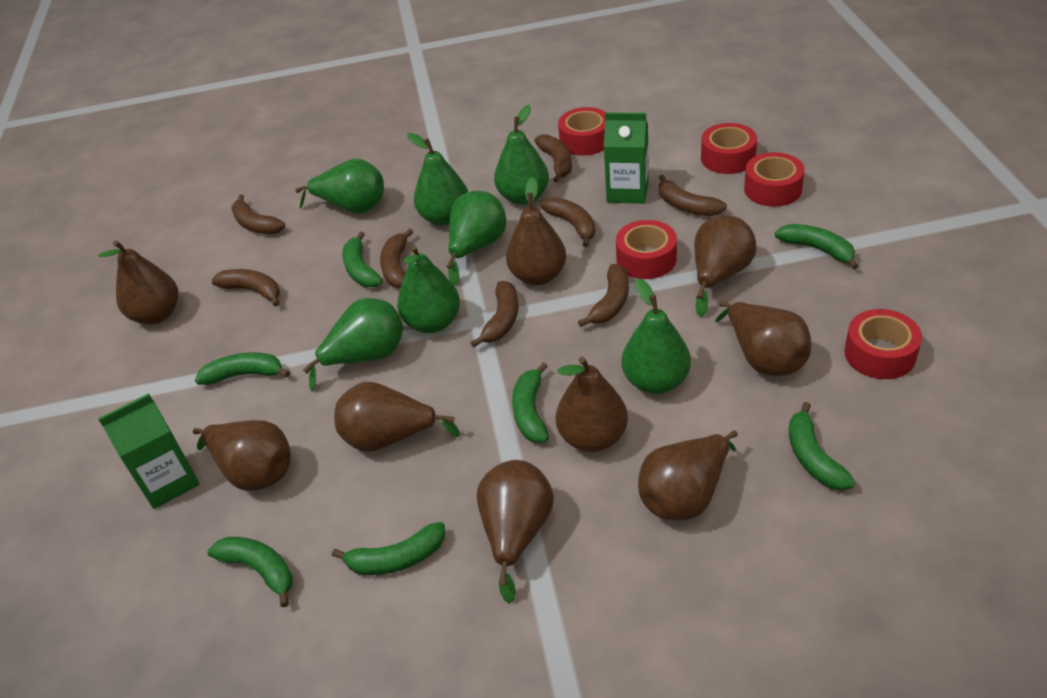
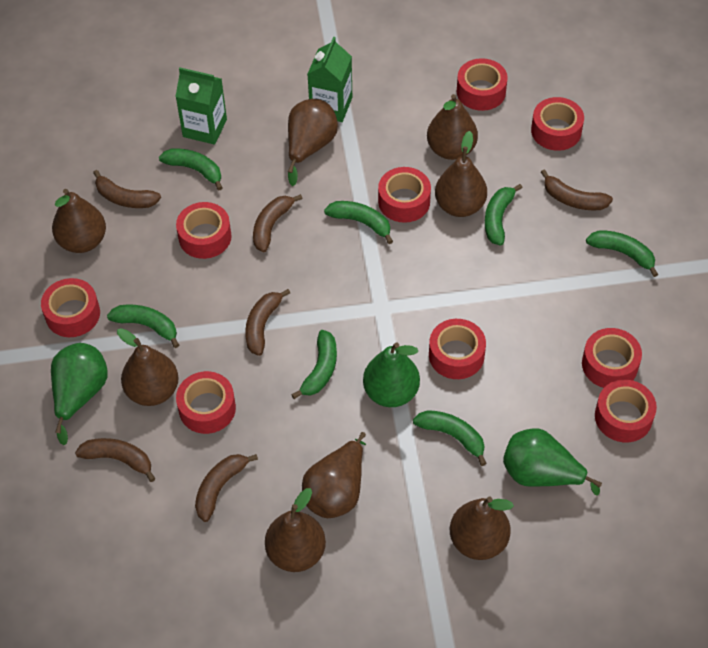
brown banana: [211,269,280,307] [231,194,285,234] [380,228,413,288] [471,281,518,347] [534,134,572,183] [540,197,595,247] [578,264,629,327] [659,175,727,216] = 8 -> [75,438,156,482] [93,170,161,208] [195,454,258,522] [245,289,290,356] [253,194,303,252] [541,169,613,210] = 6
brown pear: [98,240,178,325] [193,420,291,491] [334,382,460,452] [477,460,554,604] [506,177,566,285] [556,356,628,452] [638,430,738,521] [694,215,756,317] [715,301,811,376] = 9 -> [52,189,106,253] [117,328,179,406] [265,488,326,572] [288,99,338,186] [302,432,366,518] [427,94,478,160] [435,131,487,217] [450,497,514,560] = 8
green pear: [295,159,384,213] [303,298,403,391] [397,245,460,333] [407,133,468,226] [447,191,506,286] [494,105,549,205] [622,279,691,394] = 7 -> [51,343,108,445] [363,342,420,407] [503,428,602,496] = 3
red tape: [558,107,605,156] [616,220,677,279] [701,123,757,174] [744,152,805,207] [844,309,922,379] = 5 -> [41,278,100,337] [176,202,232,259] [176,371,236,434] [378,167,431,223] [429,319,486,379] [457,58,508,111] [531,97,584,151] [582,328,642,388] [595,380,657,442] = 9

